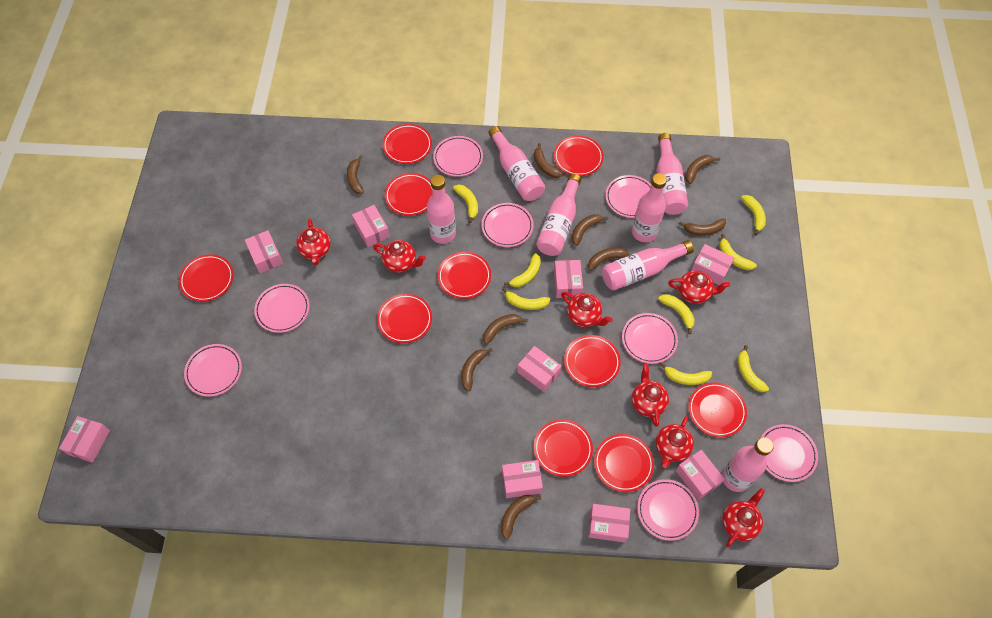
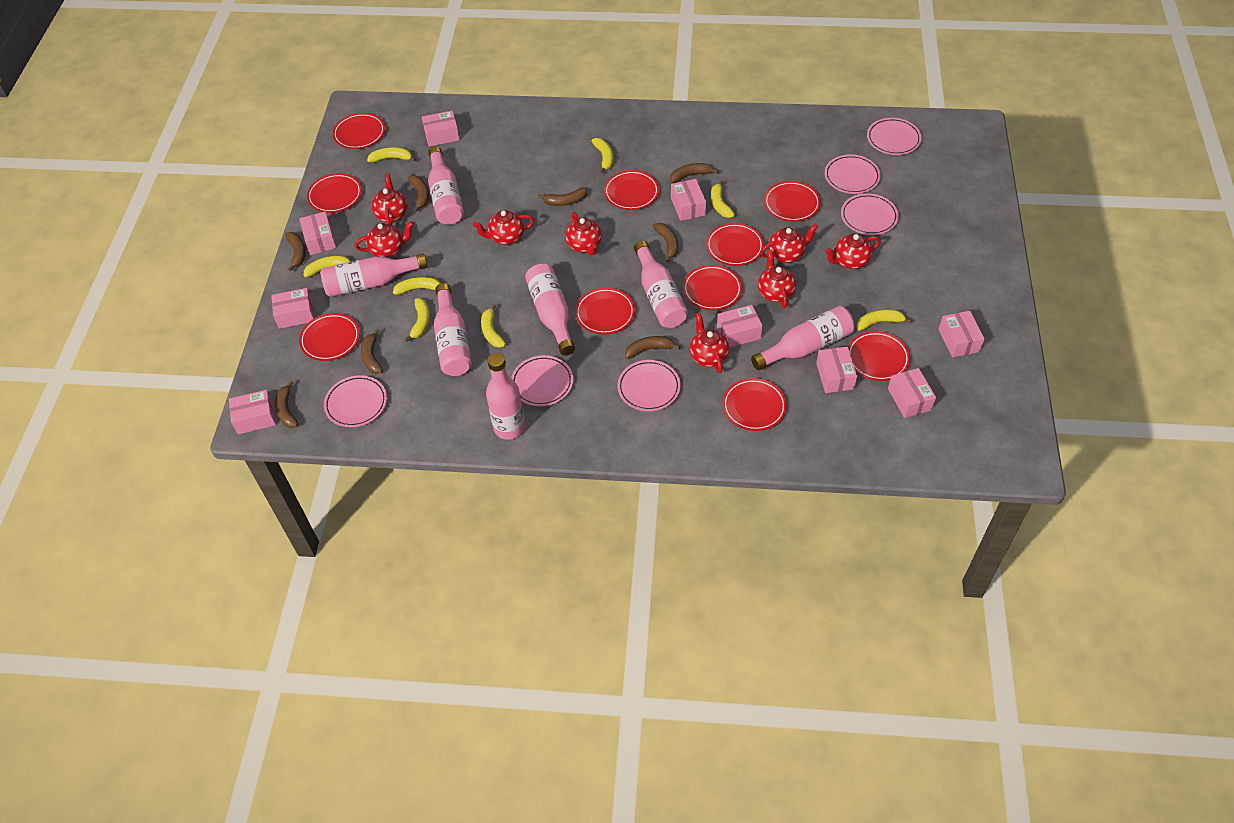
brown banana: [347,156,364,194] [461,348,493,392] [483,314,528,345] [501,495,541,540] [534,143,563,178] [571,214,608,246] [588,247,631,271] [679,218,726,236] [685,155,720,184] = 9 -> [275,381,298,428] [285,232,306,271] [361,329,383,374] [408,175,429,212] [537,187,588,206] [625,336,680,359] [653,223,678,262] [670,163,719,183] = 8
pink plate: [184,344,242,397] [254,284,310,333] [433,136,483,177] [482,203,534,247] [605,175,651,218] [622,313,678,364] [637,479,699,541] [761,424,818,482] = 8 -> [324,375,387,427] [511,355,573,406] [617,360,681,411] [825,154,881,194] [841,194,899,235] [867,118,922,155] = 6
red teapot: [296,219,331,265] [373,240,426,273] [561,292,612,327] [632,363,669,427] [655,416,694,468] [668,270,730,304] [722,488,765,547] = 7 -> [355,221,414,258] [371,174,408,225] [472,210,534,245] [565,212,602,255] [690,313,729,373] [758,250,796,308] [760,224,818,263] [825,234,881,269] = 8

